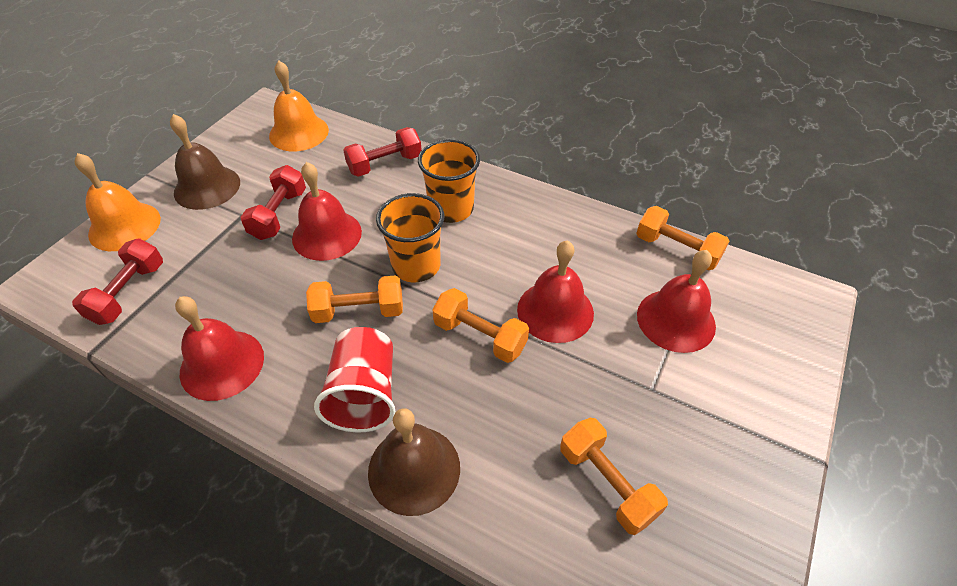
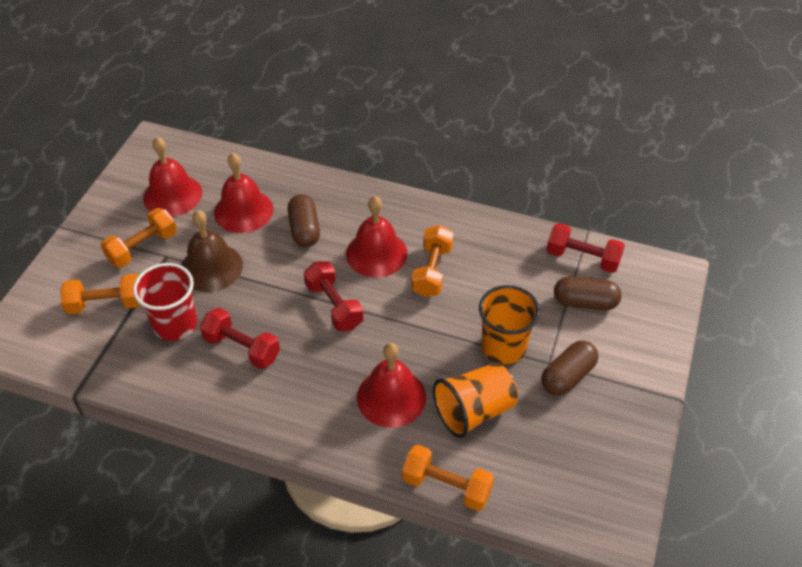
brown bell: [170,114,240,210] [368,408,460,516] = 2 -> [181,210,243,292] = 1
brown capsule: none = 0 -> [288,194,320,247] [541,340,598,396] [554,276,622,310] = 3
orange bell: [75,153,161,251] [269,60,329,151] = 2 -> none = 0

